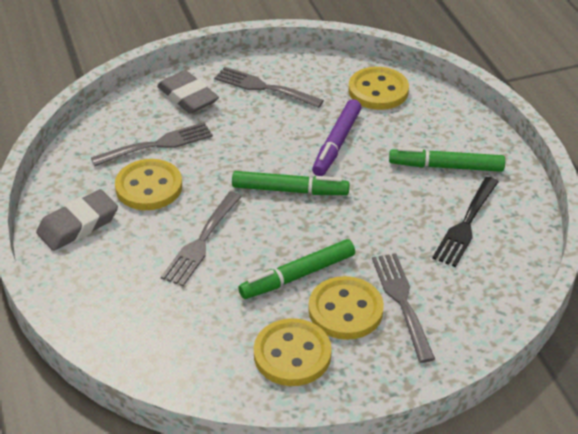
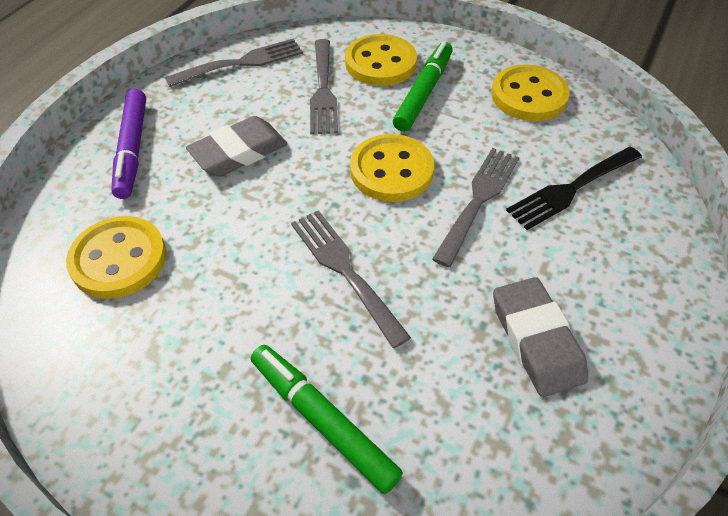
green marker: [232,171,350,195] [238,239,355,299] [389,147,505,172] = 3 -> [251,345,403,494] [393,41,453,132] = 2

